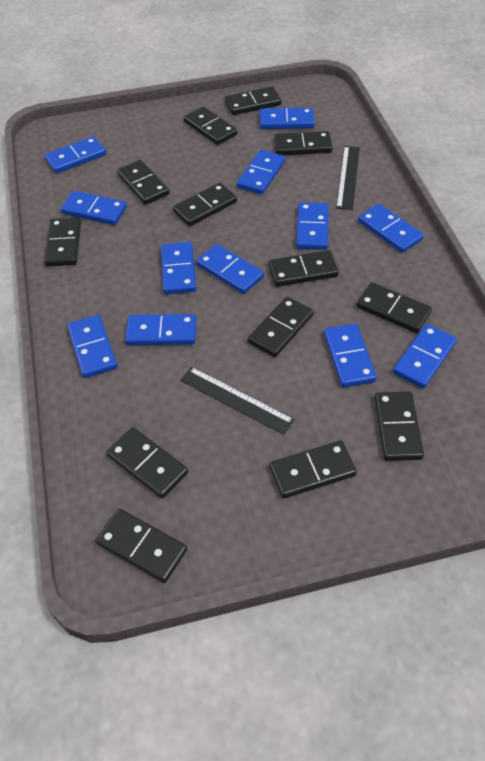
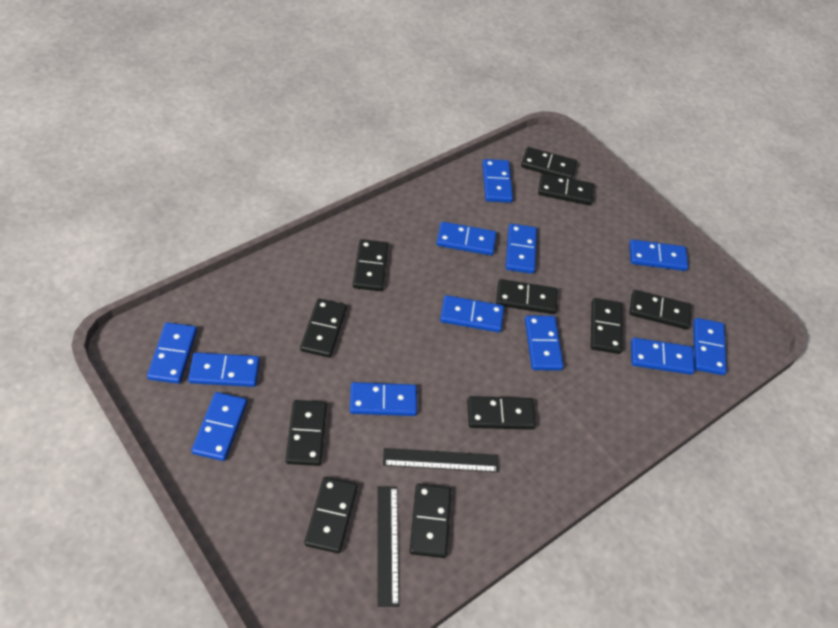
black domino: [44,217,81,266] [95,508,187,583] [106,427,188,498] [117,160,170,205] [173,183,237,226] [184,107,238,145] [225,86,282,115] [248,297,314,357] [268,250,339,287] [269,441,357,499] [274,131,332,155] [356,282,432,333] [374,392,424,461] = 13 -> [286,400,327,466] [300,298,347,358] [304,477,358,553] [353,239,388,291] [410,484,451,558] [467,396,536,430] [496,279,558,314] [521,147,577,179] [538,173,594,205] [591,298,622,354] [629,290,691,330] = 11

